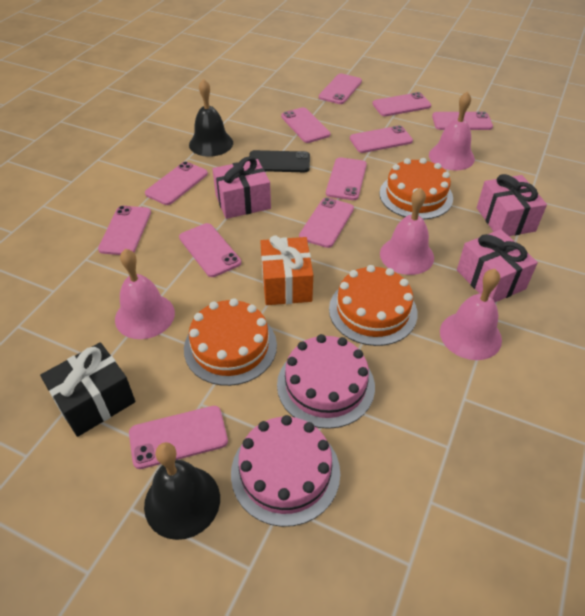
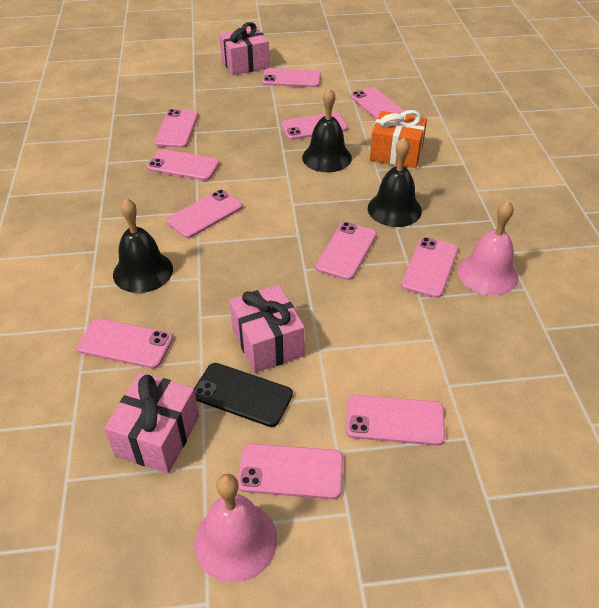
black bell: [144,442,220,540] [189,79,233,157] = 2 -> [113,198,173,293] [302,87,352,172] [368,137,422,227] = 3
black gift: [40,342,135,437] = 1 -> none = 0
orange cake: [184,298,277,386] [329,265,417,346] [380,158,453,220] = 3 -> none = 0
pink bell: [115,249,175,339] [380,188,434,275] [429,92,475,171] [440,269,502,360] = 4 -> [194,474,277,582] [458,200,518,295] = 2
pink cake: [231,415,340,527] [277,334,375,429] = 2 -> none = 0

